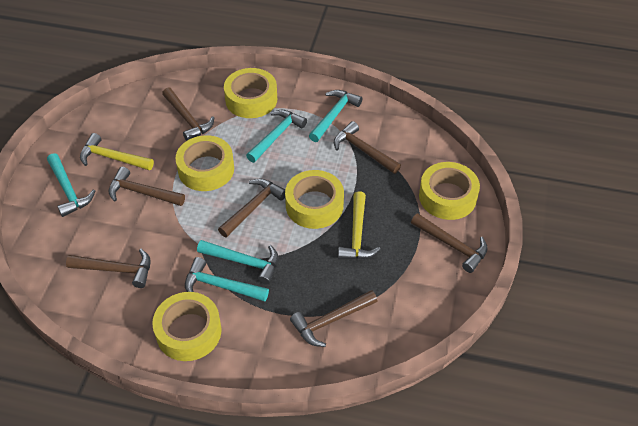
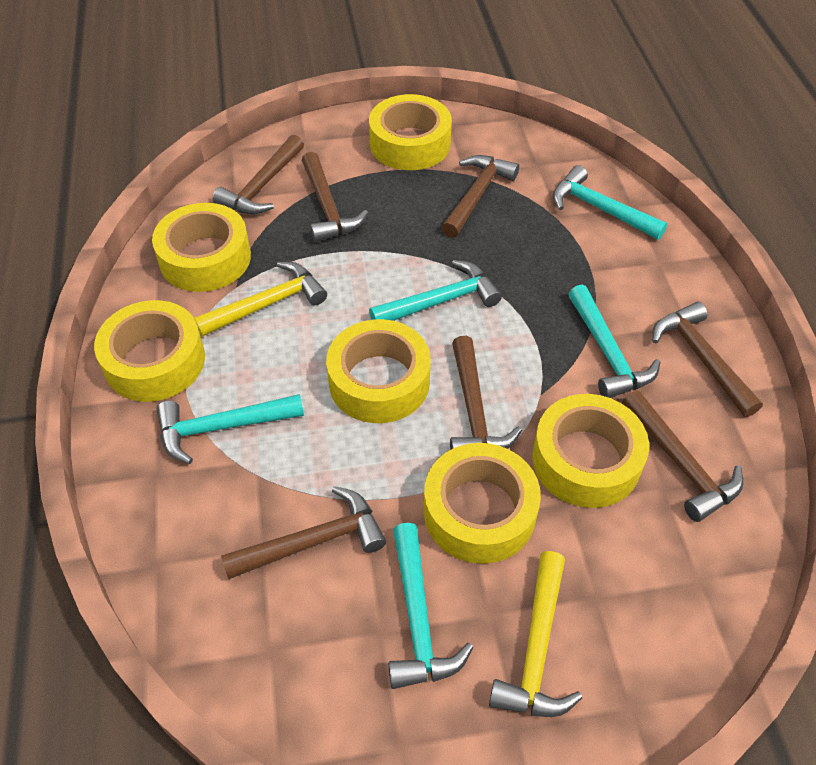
yellow tape: [152,292,221,361] [175,135,234,191] [224,68,277,118] [285,170,344,229] [419,162,480,220] = 5 -> [94,300,205,402] [152,203,251,292] [326,319,431,423] [369,94,452,170] [424,443,541,564] [532,394,649,508] = 6

